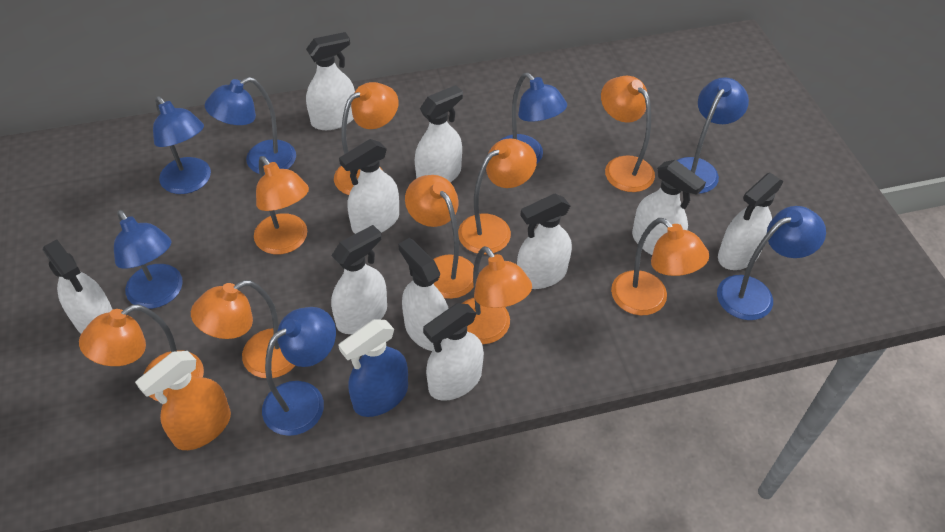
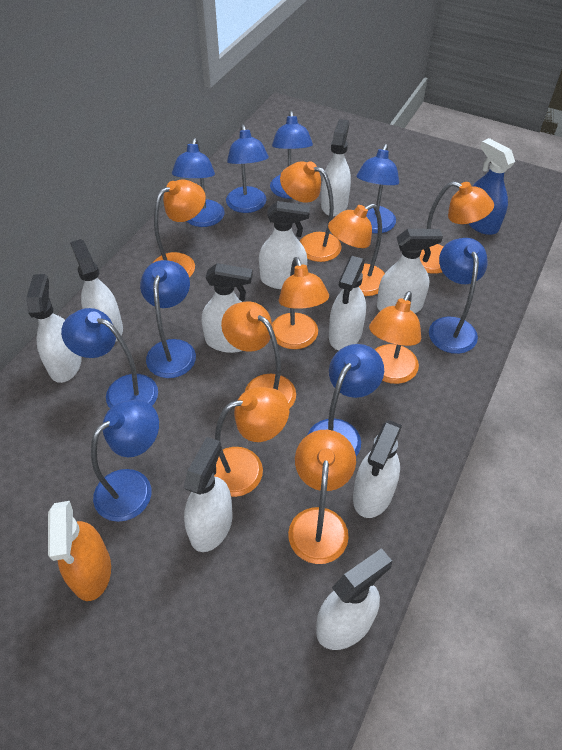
blue lamp: [114,210,183,309] [153,96,211,194] [205,77,296,174] [262,307,336,436] [498,73,567,163] [677,77,749,194] [717,206,826,320] = 7 -> [61,308,158,408] [91,399,159,522] [140,260,196,378] [172,138,225,227] [226,124,269,213] [270,111,313,199] [308,344,384,456] [356,144,399,234] [429,238,487,354] = 9

